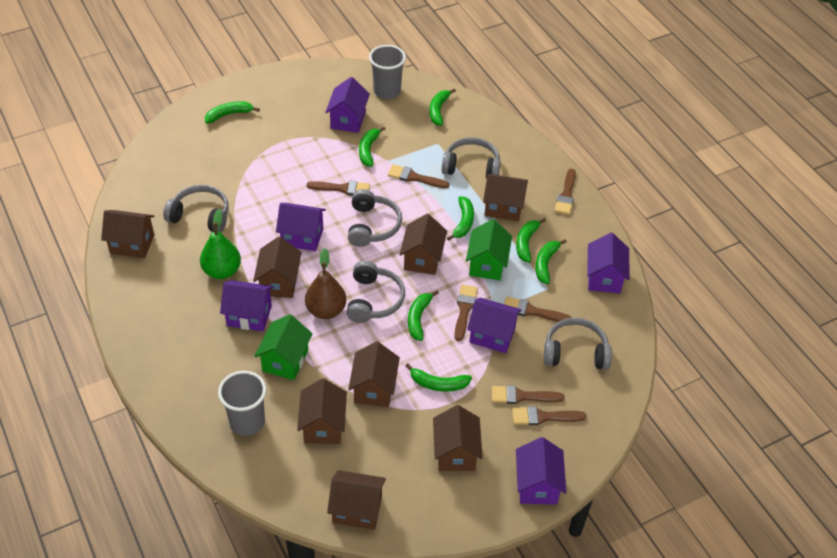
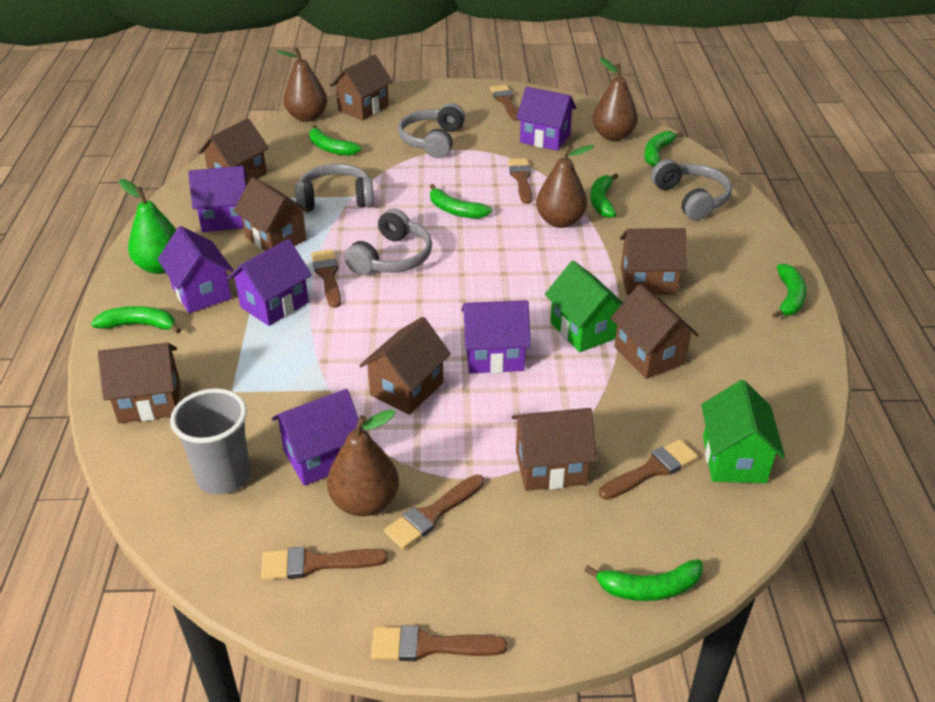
brown pear: [305,248,346,319] = 1 -> [276,47,327,122] [327,409,399,516] [536,145,594,228] [593,58,638,141] = 4
green banana: [205,101,260,124] [359,127,385,167] [405,363,472,392] [408,290,439,341] [429,89,456,126] [447,196,474,241] [516,218,546,263] [535,239,567,284] = 8 -> [91,306,181,334] [309,124,361,156] [430,184,492,219] [584,559,703,601] [590,173,619,218] [644,131,684,167] [772,264,807,318] = 7
grey cup: [218,371,266,436] [369,45,406,99] = 2 -> [170,388,251,494] = 1
grey headphones: [163,185,229,232] [347,261,405,323] [348,189,402,247] [442,137,501,179] [544,318,612,370] = 5 -> [295,164,374,212] [345,208,432,275] [398,103,465,158] [651,159,732,220] = 4

